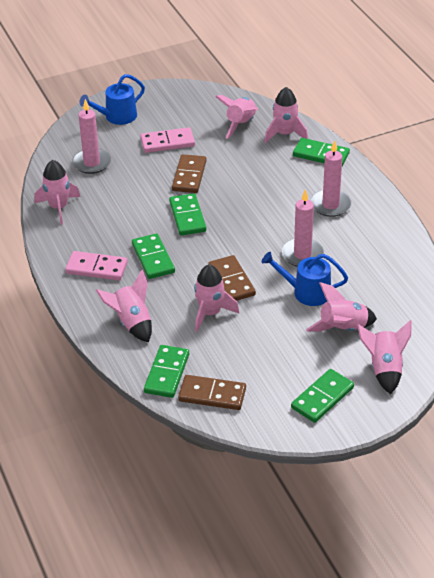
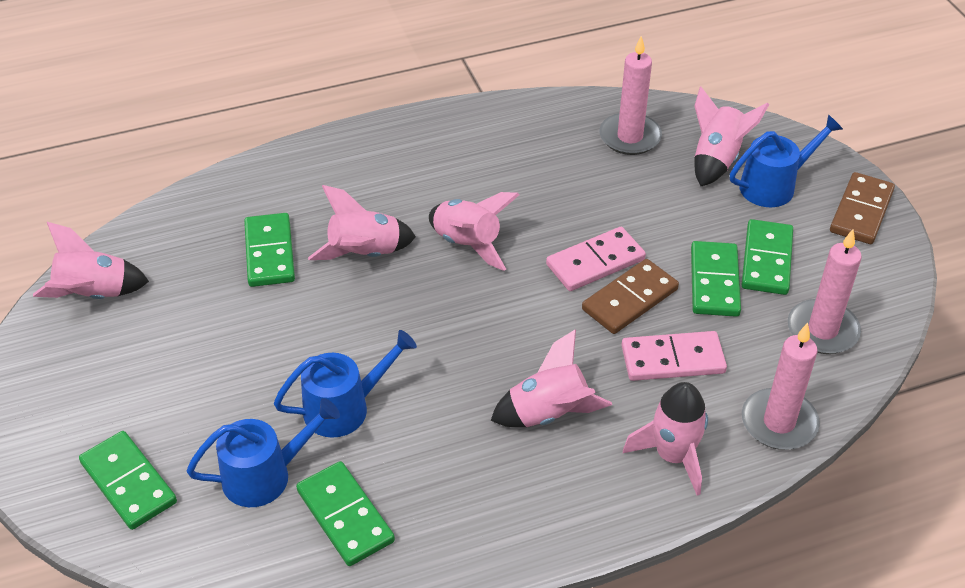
blue watering can: [79,74,145,125] [262,252,348,306] = 2 -> [187,398,340,507] [274,330,417,438] [730,114,843,207] = 3
brown domino: [172,154,206,193] [178,375,246,410] [208,255,256,301] = 3 -> [582,259,679,334] [830,172,895,244] = 2
pink rocket: [35,160,81,225] [96,270,152,342] [194,265,239,332] [216,95,258,139] [264,87,308,143] [306,282,377,332] [357,320,412,394] = 7 -> [33,222,149,299] [308,185,416,260] [429,192,519,271] [491,330,612,427] [623,382,708,495] [694,87,769,186] = 6

